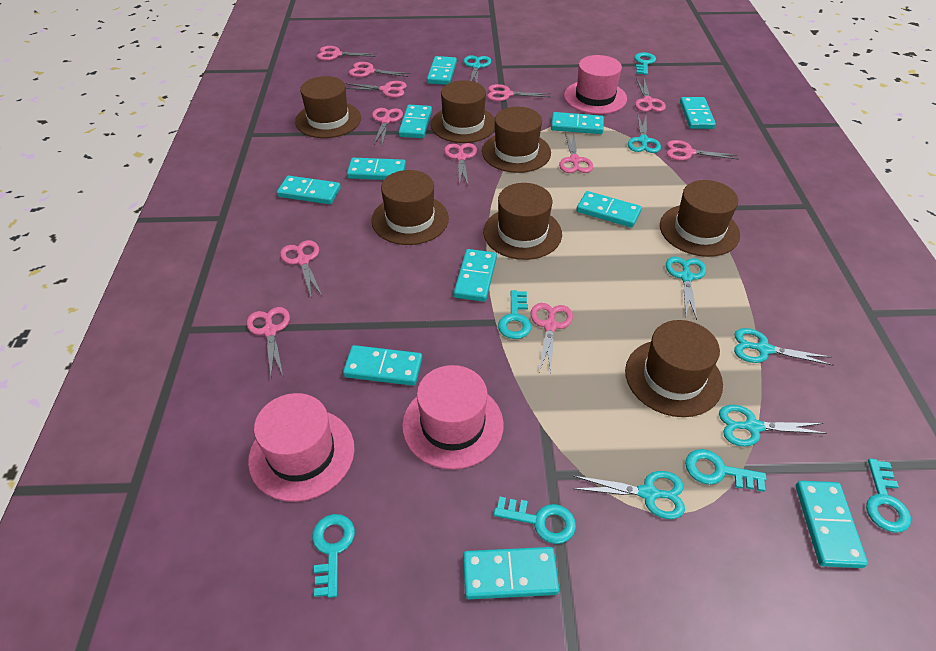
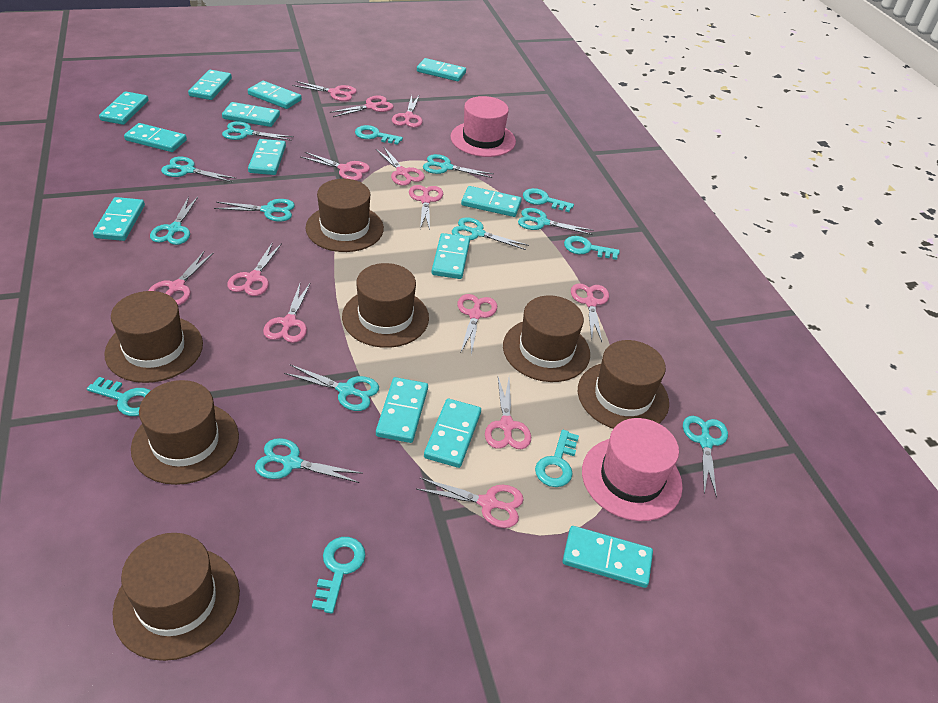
pink hat: [248,393,355,502] [402,365,504,469] [564,55,627,114] = 3 -> [451,96,516,157] [582,418,683,521] = 2
pink scissors: [247,307,290,376] [280,240,322,299] [317,46,377,61] [345,81,407,98] [349,62,410,77] [372,108,403,146] [444,143,477,186] [487,84,551,101] [530,303,573,374] [559,131,593,173] [635,78,666,112] [666,140,739,161] = 12 -> [148,251,213,305] [227,242,282,296] [263,282,311,343] [293,81,357,101] [301,152,370,181] [329,95,394,117] [376,146,425,186] [392,95,423,128] [409,185,443,230] [416,478,524,528] [457,294,497,355] [485,377,531,449] [571,283,609,342] = 13
turquoise domino: [277,176,341,204] [343,345,422,386] [347,158,406,180] [399,105,432,138] [427,56,457,85] [454,249,497,302] [463,547,559,599] [551,112,604,134] [577,191,642,228] [680,97,716,129] [796,481,868,568] = 11 -> [93,197,145,241] [99,91,149,125] [124,123,187,152] [188,70,232,100] [222,102,280,127] [248,81,302,109] [248,139,286,175] [376,377,428,443] [417,58,466,81] [424,399,481,468] [431,233,470,279] [461,186,522,217] [562,526,653,588] = 13
turquoise scissors: [463,55,491,83] [572,471,685,519] [628,115,661,153] [666,257,706,320] [719,405,828,447] [734,328,833,366] = 6 -> [150,197,198,245] [161,157,237,183] [214,199,295,221] [222,121,294,141] [255,438,363,483] [284,365,379,411] [423,154,494,178] [452,217,529,250] [518,208,594,235] [683,416,728,497] = 10

